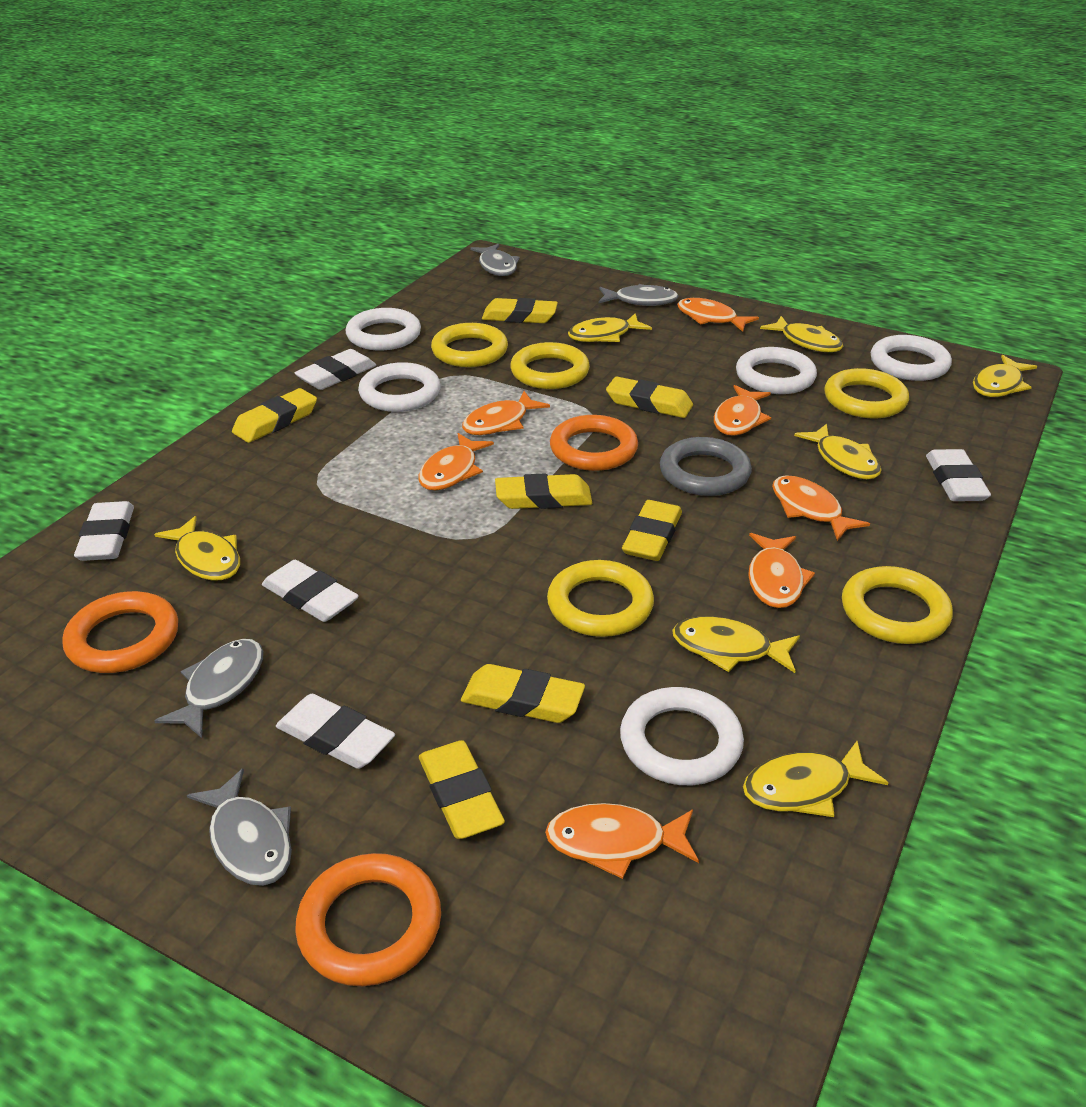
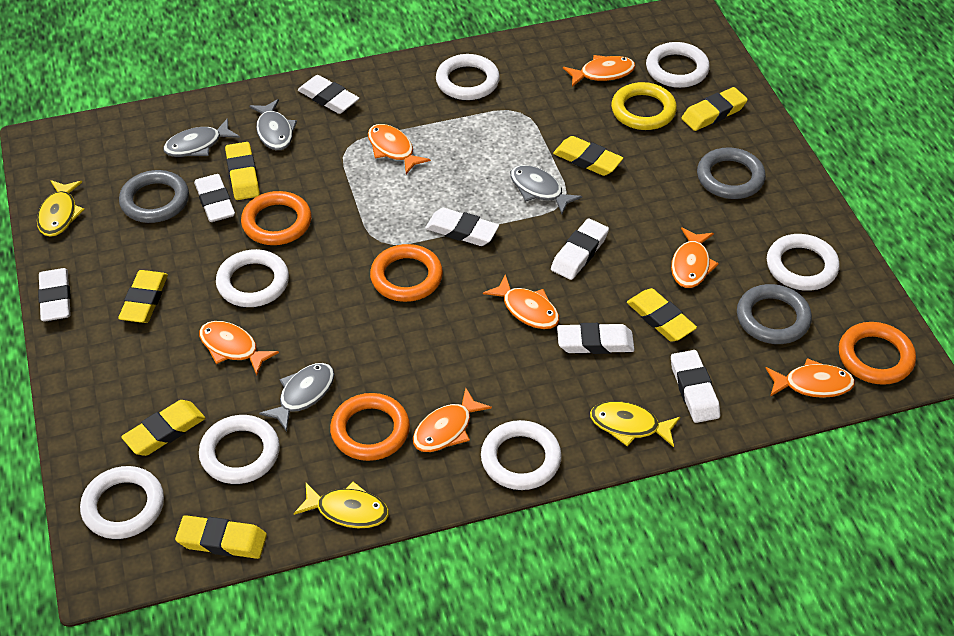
grey ring: [660,437,752,496] = 1 -> [119,170,189,223] [697,147,766,199] [737,284,812,344] = 3
orange ring: [62,591,178,673] [295,853,441,986] [550,415,638,471] = 3 -> [241,191,311,245] [330,393,410,461] [370,244,443,302] [839,322,916,385] = 4
white eraser: [74,501,134,561] [262,560,359,622] [276,694,395,769] [294,349,376,390] [926,449,991,501] = 5 -> [38,268,71,321] [194,174,235,222] [298,75,359,114] [425,208,499,246] [551,218,609,280] [557,323,635,354] [671,350,720,423] = 7
white ring: [346,308,421,350] [358,362,441,412] [620,687,744,785] [736,347,817,394] [871,335,952,381] = 5 -> [80,466,164,539] [199,415,280,484] [216,249,289,307] [436,54,500,100] [481,420,562,490] [646,42,710,88] [767,234,840,291] = 7
yellow fish: [154,516,240,580] [568,313,652,342] [672,617,800,673] [743,741,888,817] [760,316,843,352] [794,424,882,479] [973,355,1037,397] = 7 -> [37,180,85,237] [294,482,389,528] [590,401,680,447] = 3
yellow ring: [431,323,508,367] [510,342,590,389] [547,560,654,637] [824,368,909,419] [842,566,953,644] = 5 -> [611,82,677,130] = 1

